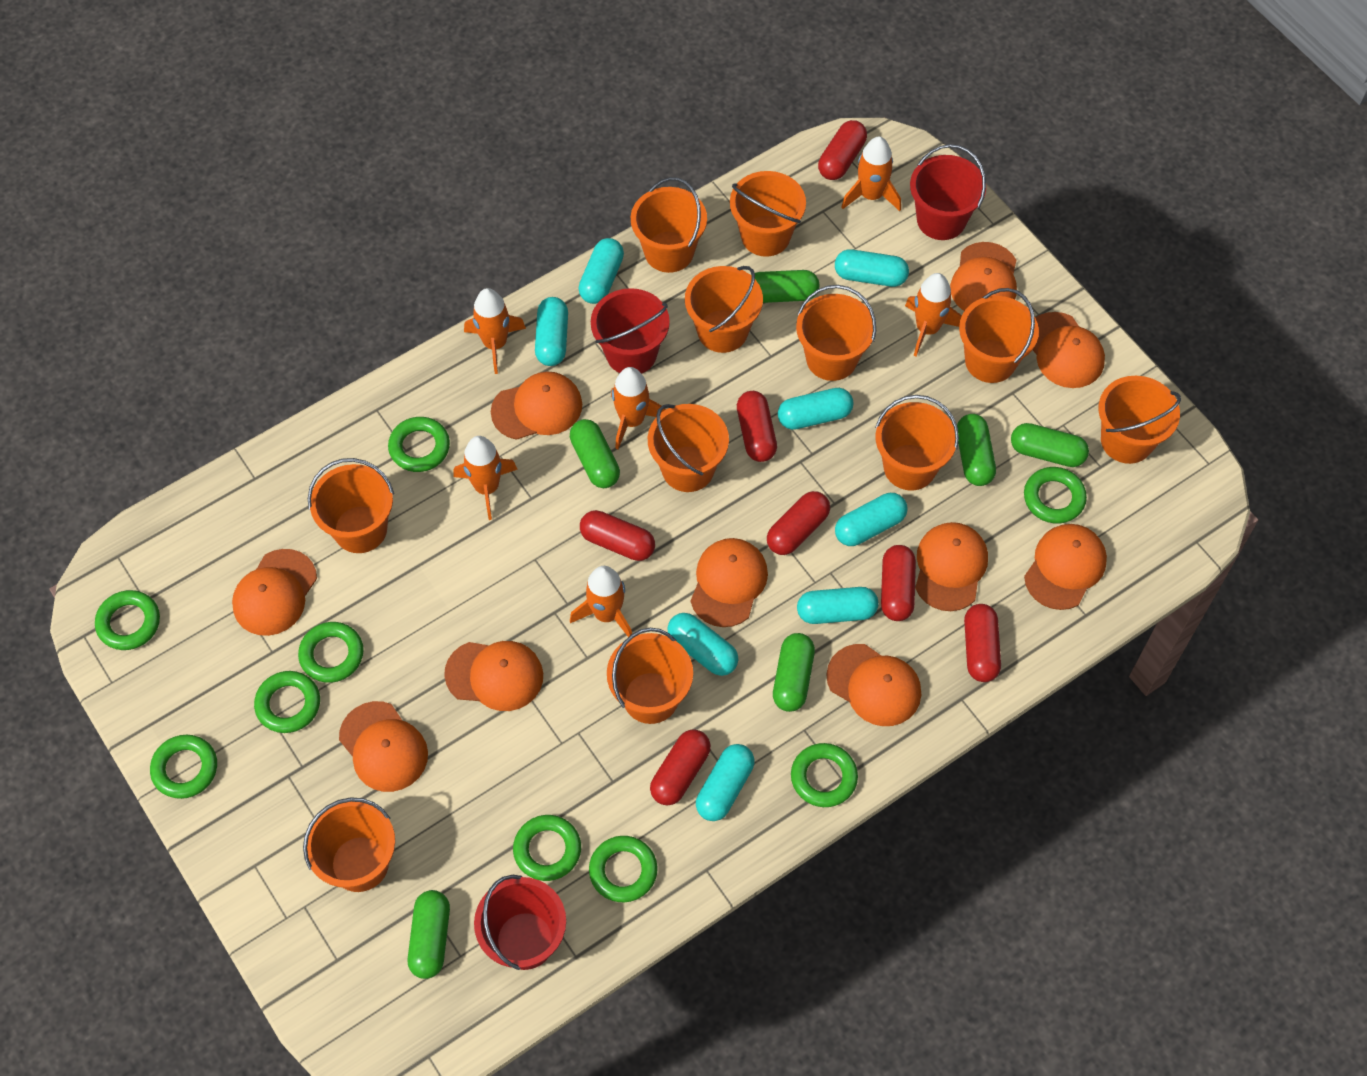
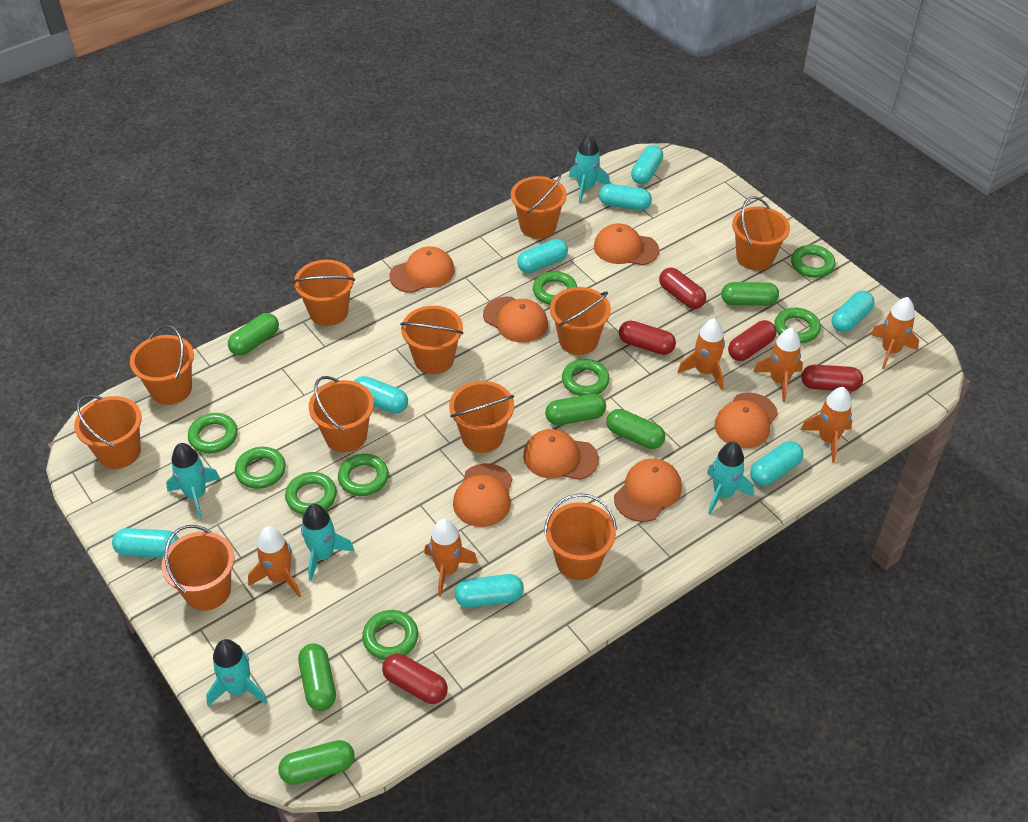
orange cap: [232,549,317,636] [339,701,428,792] [444,641,543,711] [491,372,582,440] [690,538,768,627] [826,644,921,726] [915,522,988,611] [950,242,1017,311] [1024,524,1107,610] [1033,312,1105,388] = 10 -> [389,246,455,293] [453,463,512,527] [483,297,548,342] [523,429,599,480] [594,223,659,266] [614,459,682,522] [715,393,778,449] = 7
red bucket: [474,875,566,970] [591,288,670,374] [910,144,986,240] = 3 -> none = 0
red capsule: [580,510,655,561] [650,729,711,806] [737,391,777,462] [767,491,830,555] [818,120,867,180] [881,545,916,621] [964,604,1001,682] = 7 -> [382,653,448,704] [619,320,676,355] [659,268,706,309] [728,320,777,361] [801,365,863,392] = 5
turquoise rocket: none = 0 -> [166,443,220,519] [206,639,267,706] [301,504,354,581] [569,134,610,204] [707,442,754,514] = 5

